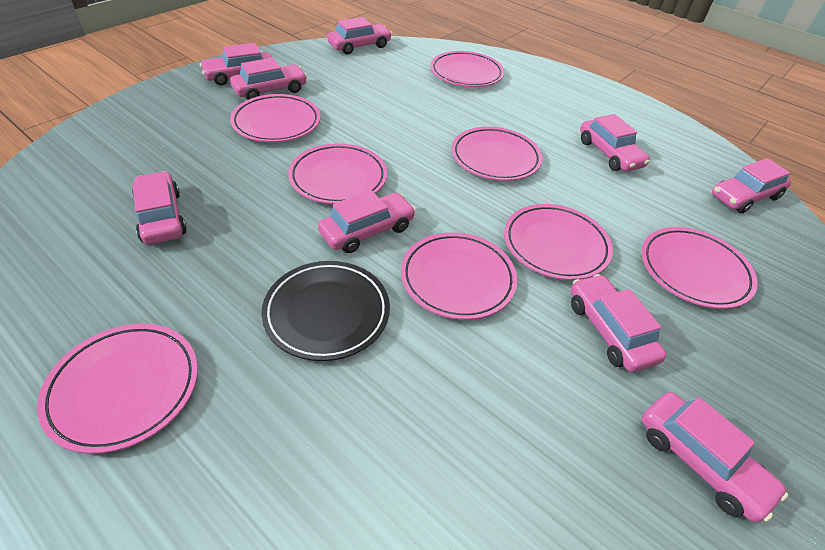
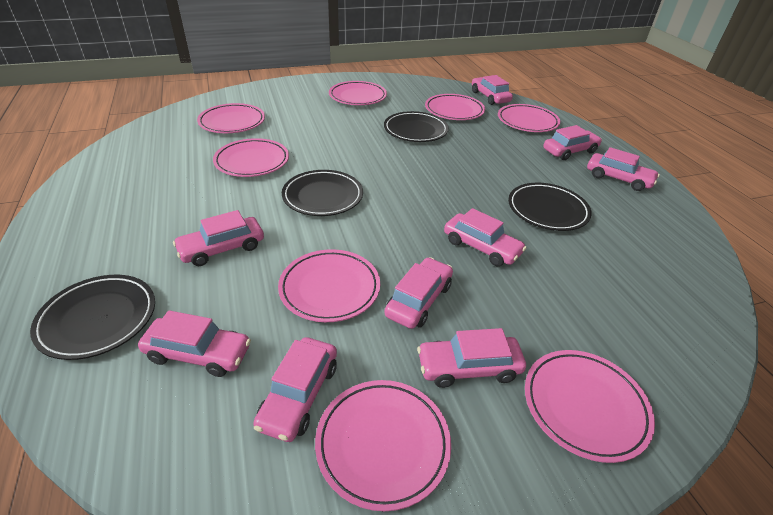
black plate: [262,261,390,361] = 1 -> [30,275,155,360] [282,170,363,216] [384,111,449,142] [508,183,592,231] = 4

